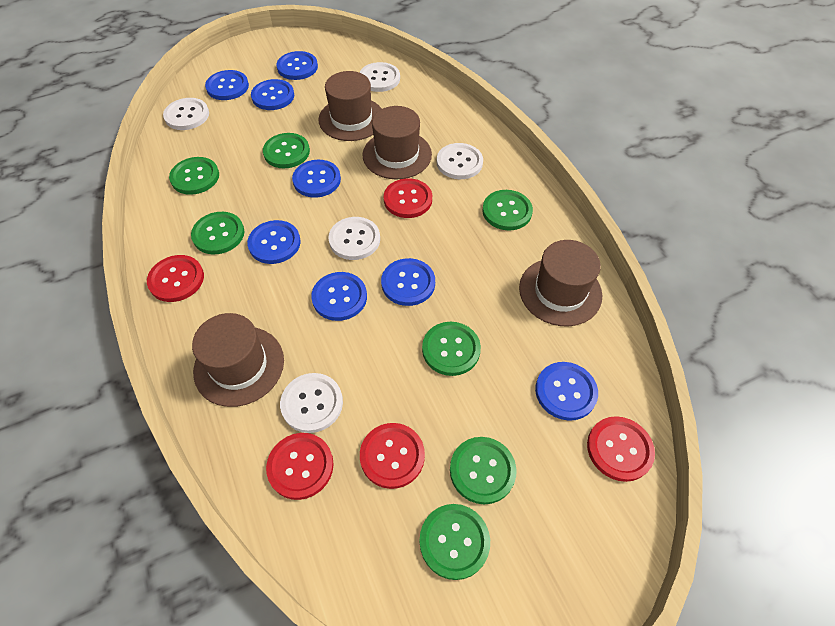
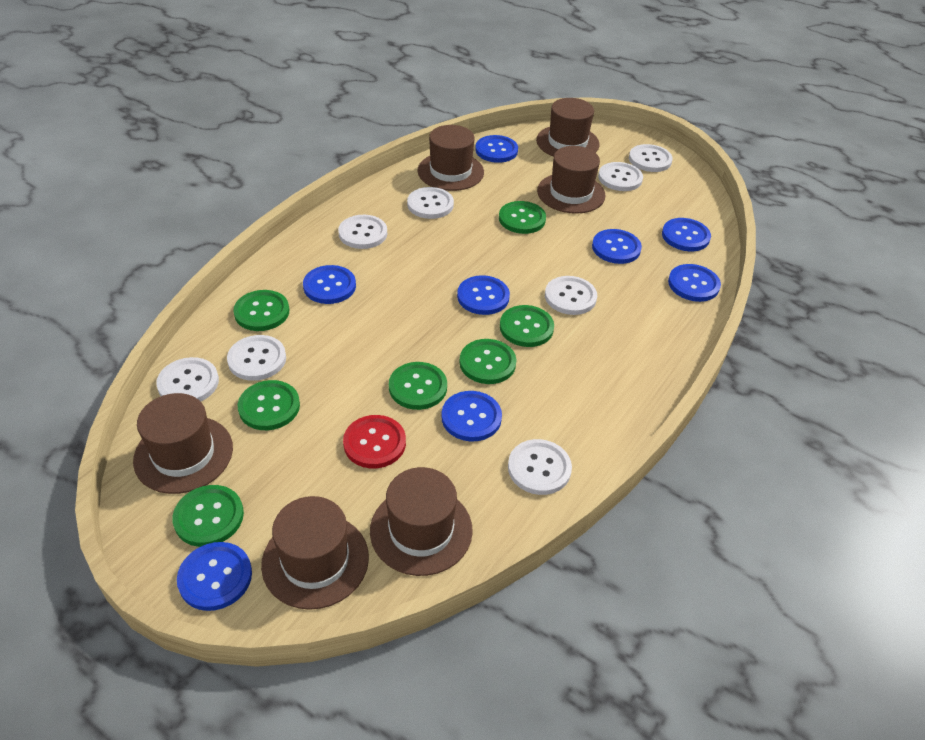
brown hat: [192,313,284,407] [318,71,382,141] [363,106,432,179] [519,240,602,326] = 4 -> [133,393,233,494] [261,496,369,610] [370,467,473,576] [417,125,484,191] [536,98,600,157] [537,146,606,214] = 6
red button: [147,255,204,302] [266,433,334,500] [360,423,425,489] [384,178,432,218] [587,416,655,482] = 5 -> [343,415,406,468] = 1
white button: [163,98,209,130] [280,373,343,433] [328,217,380,260] [359,62,400,92] [437,143,483,179] = 5 -> [156,357,219,402] [227,335,286,381] [338,215,387,249] [407,187,454,219] [508,439,572,495] [545,276,597,315] [598,162,643,191] [629,144,673,172] = 8

